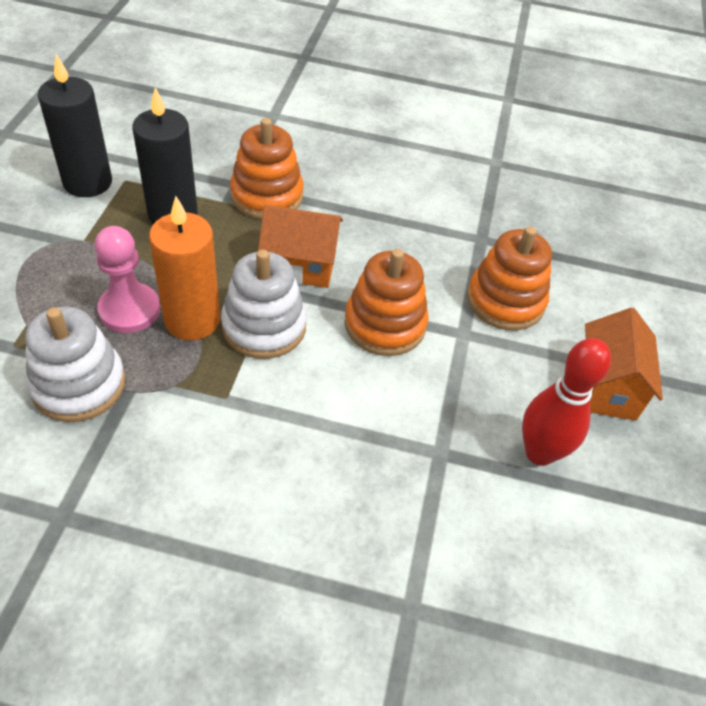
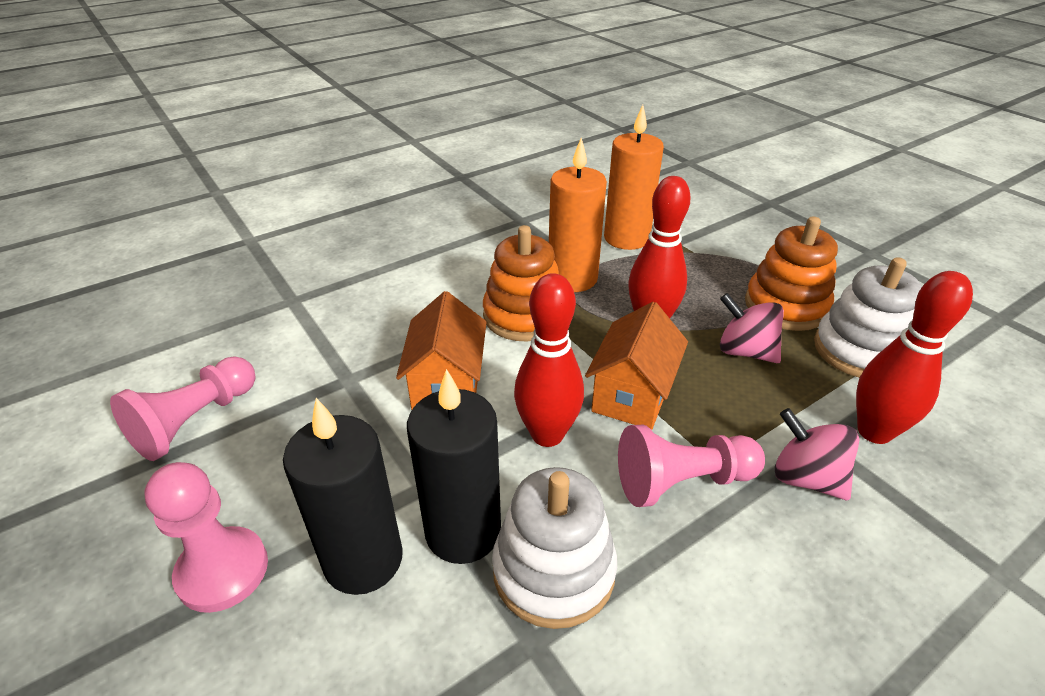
orange candle: [149,196,220,341] = 1 -> [549,138,607,292] [604,105,664,250] = 2
orange stacking toy: [230,118,304,219] [344,249,429,356] [467,226,552,330] = 3 -> [483,225,559,341] [745,216,838,331] = 2
pink pawn: [95,226,160,333] = 1 -> [110,356,256,461] [144,462,268,613] [618,425,765,507] = 3
pink spinning top: none = 0 -> [720,293,784,363] [775,408,859,500] = 2
red bowling pin: [522,338,611,466] = 1 -> [514,273,584,447] [628,176,690,318] [856,271,973,444] = 3

